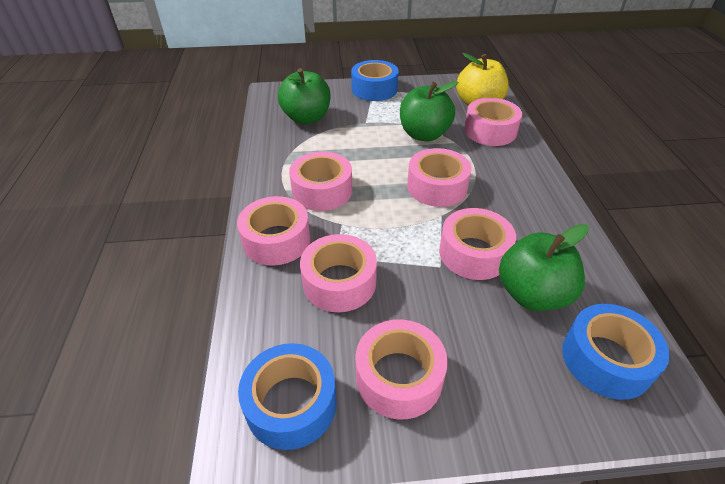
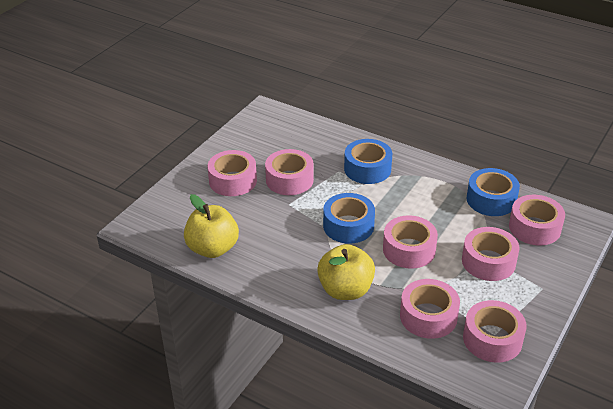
green apple: [278,68,331,124] [400,81,459,141] [499,224,589,311] = 3 -> none = 0
yellow apple: [456,53,509,106] = 1 -> [184,194,239,258] [317,244,375,300] = 2

